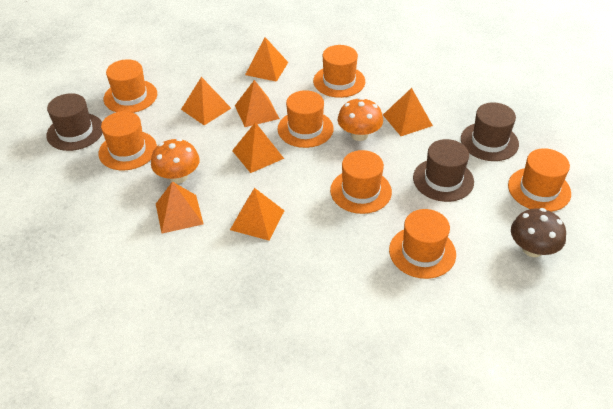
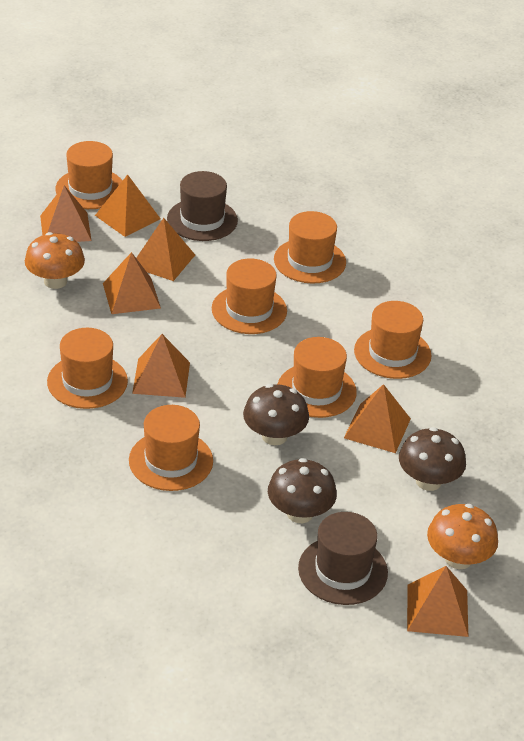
brown hat: [46,93,103,151] [413,139,474,202] [461,102,519,161] = 3 -> [167,171,238,241] [298,512,388,605] = 2
brown mushroom: [511,208,566,257] = 1 -> [243,384,309,445] [268,458,337,523] [399,427,466,491] = 3

